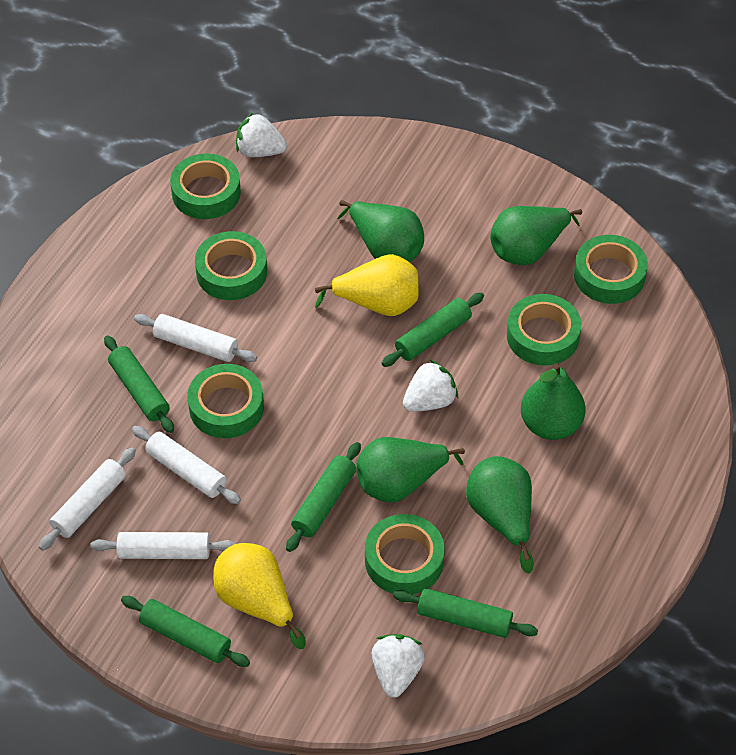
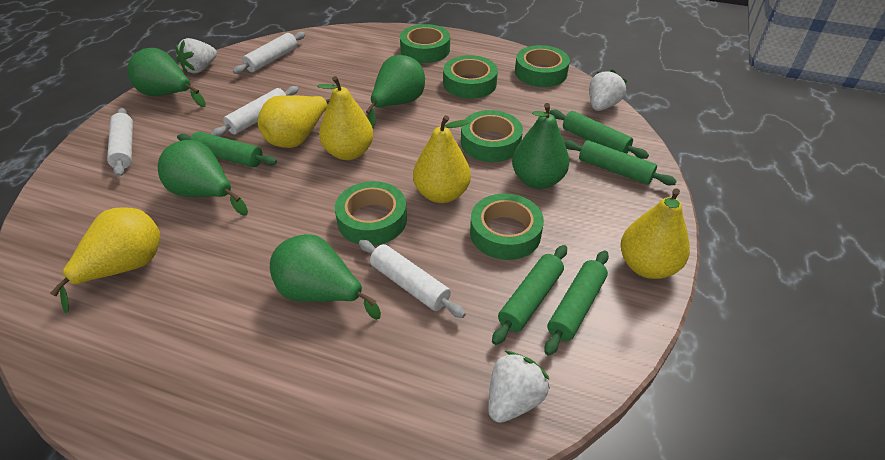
yellow pear: [213,543,306,649] [315,254,419,316] = 2 -> [50,207,160,313] [258,96,330,148] [317,76,374,160] [413,115,471,203] [621,188,690,279] = 5

